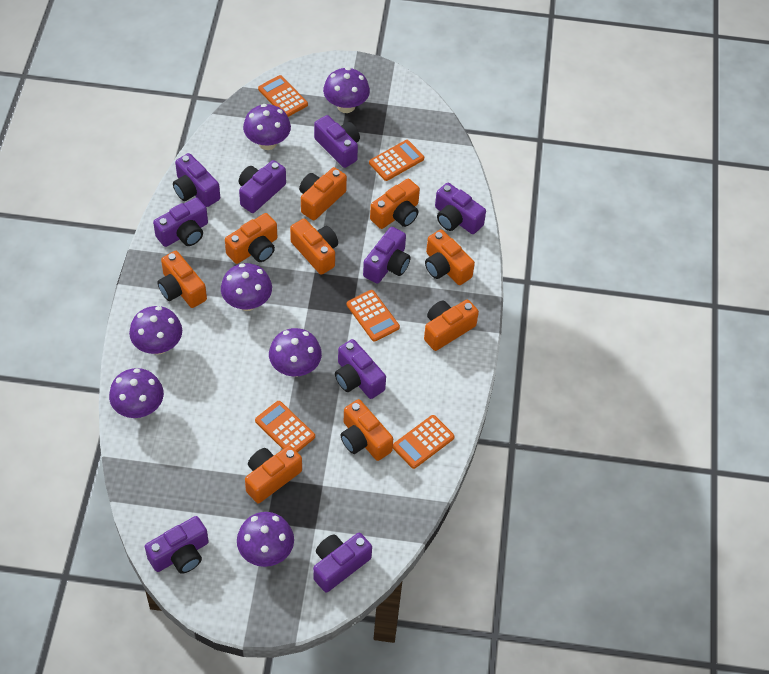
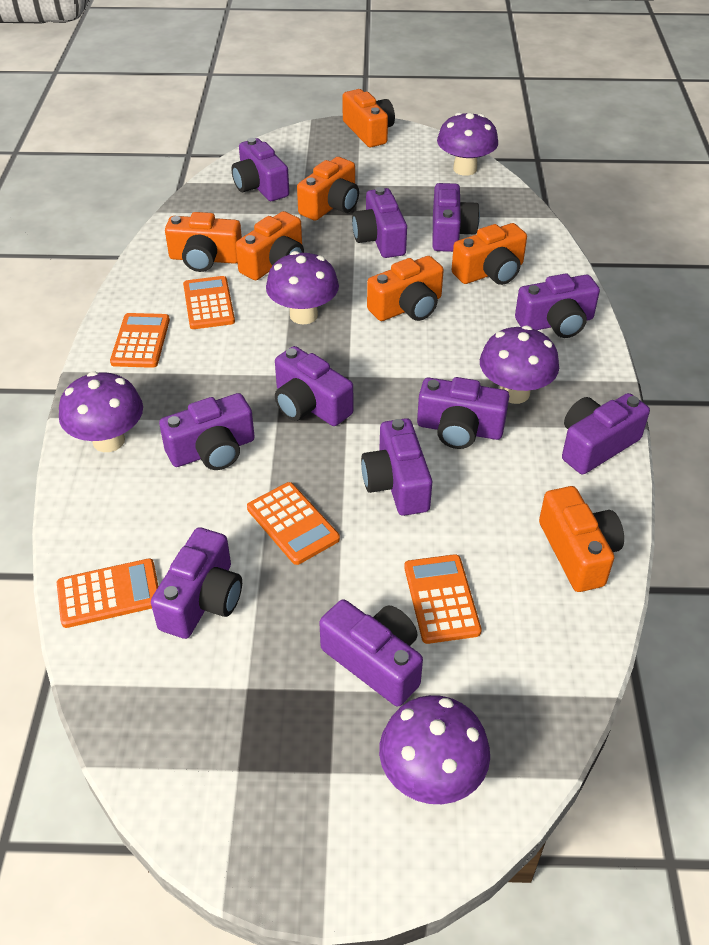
orange camera: [157,251,207,308] [225,213,277,264] [245,445,302,503] [290,219,338,275] [299,167,347,221] [340,399,393,461] [370,179,420,229] [424,299,479,351] [425,229,475,285] = 9 -> [165,212,242,272] [236,211,304,280] [297,157,359,221] [342,89,395,147] [367,256,444,321] [452,223,527,285] [539,486,624,592] = 7
purple camera: [145,516,209,574] [153,197,208,247] [173,153,220,207] [239,160,286,213] [313,533,372,593] [314,115,360,168] [335,339,386,399] [363,227,411,284] [435,183,486,234] = 9 -> [151,527,242,639] [159,393,255,470] [232,138,289,201] [275,346,353,426] [319,599,423,706] [352,187,407,258] [361,418,432,516] [417,377,509,449] [432,183,480,252] [515,273,600,338] [562,393,650,474] = 11
purple mushroom: [109,368,164,418] [129,306,182,355] [221,263,272,311] [237,512,294,567] [243,104,291,150] [269,328,322,377] [323,67,370,113] = 7 -> [59,372,143,452] [266,251,339,325] [379,695,490,804] [437,112,498,176] [480,326,559,404] = 5

